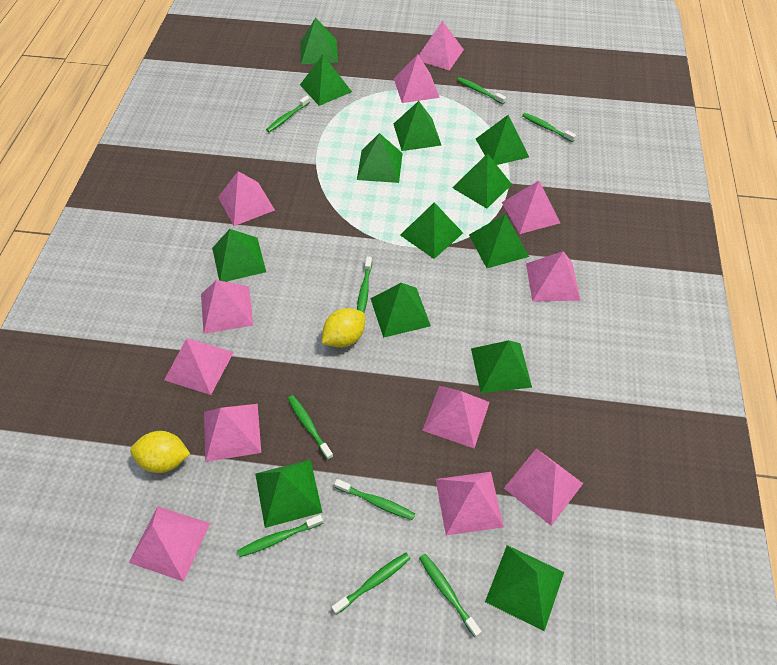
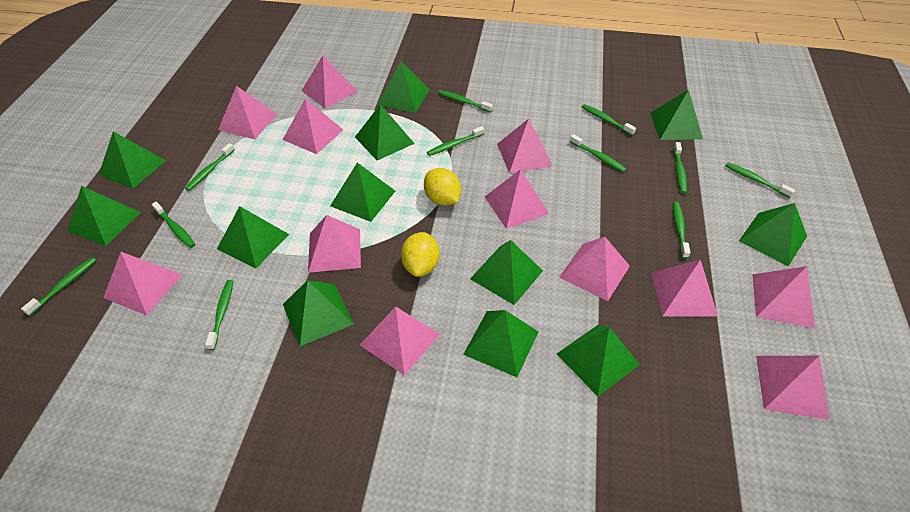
green pyramid: [212,229,266,282] [255,459,323,528] [300,18,338,64] [300,55,352,106] [357,133,403,183] [370,283,431,338] [394,101,441,151] [400,202,463,259] [452,153,512,209] [469,214,529,268] [471,340,532,393] [476,115,529,165] [485,545,564,631] = 13 -> [68,186,141,246] [99,131,166,189] [217,206,289,268] [283,280,354,346] [330,163,395,222] [355,104,415,161] [377,61,430,113] [463,310,538,377] [470,240,543,305] [557,325,640,396] [650,90,703,140] [739,203,807,266] = 12
green toothbrush: [237,515,323,557] [266,96,310,132] [288,395,334,460] [332,553,410,615] [334,479,415,520] [357,256,372,313] [419,554,481,637] [457,77,506,104] [522,113,576,142] = 9 -> [21,257,96,316] [152,202,195,248] [185,143,235,191] [205,280,233,350] [427,126,484,156] [438,90,493,112] [570,134,627,172] [582,104,636,135] [673,202,690,259] [674,142,687,194] [725,162,795,198] = 11

